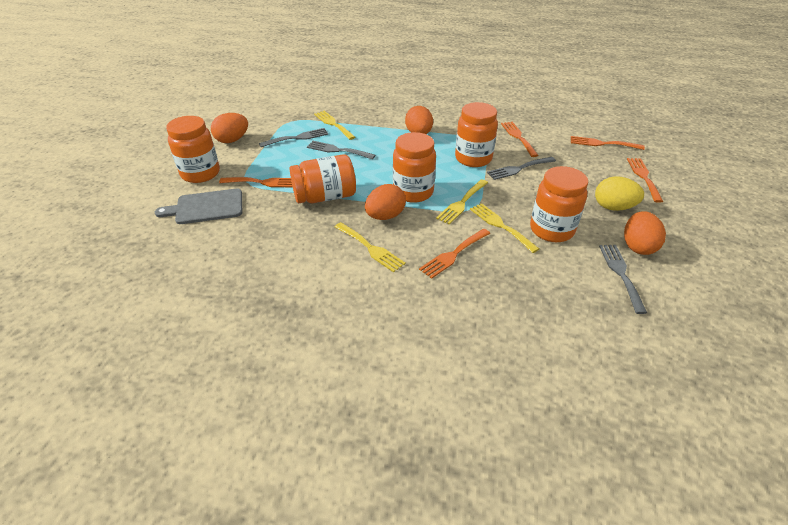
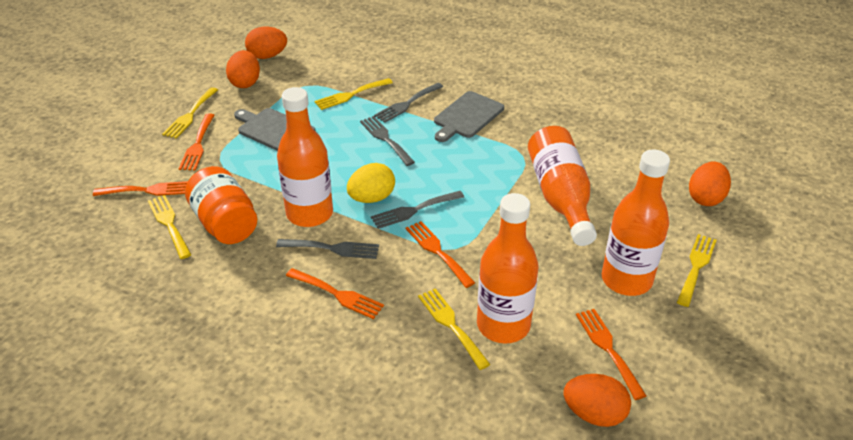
grey cutting board: [155,189,242,224] = 1 -> [234,108,315,151] [434,91,504,142] = 2
orange bottle: none = 0 -> [277,87,333,227] [477,193,539,344] [528,126,597,246] [602,150,670,296] = 4
orange jar: [166,116,220,183] [290,154,356,203] [393,132,436,203] [455,102,498,167] [530,166,588,242] = 5 -> [185,166,257,244] = 1
yellow fork: [314,111,355,140] [335,222,406,272] [436,179,488,224] [470,203,539,253] = 4 -> [148,195,192,259] [162,87,218,139] [314,78,393,110] [418,288,491,370] [677,234,717,307] = 5

